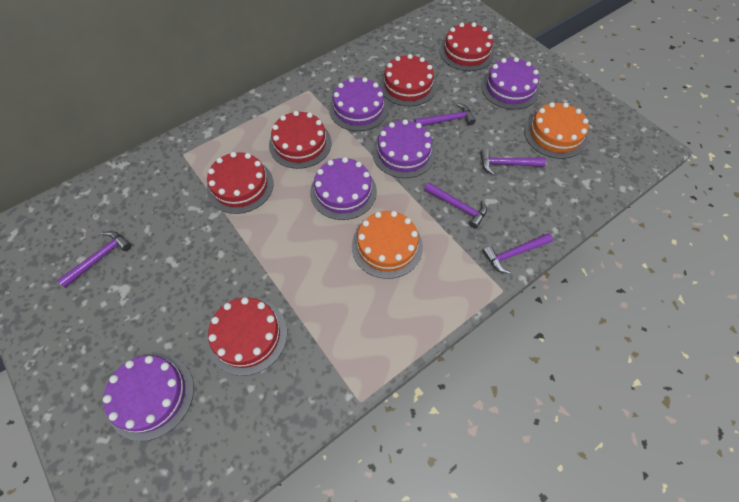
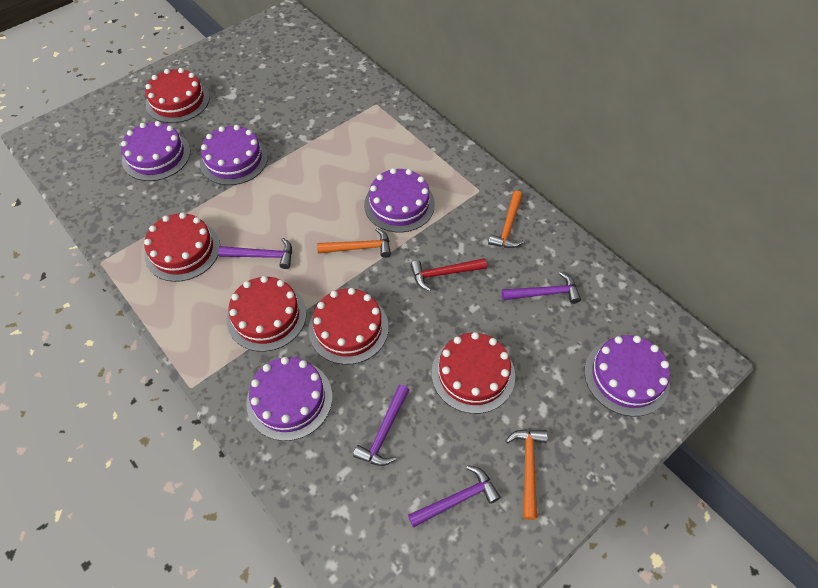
orange cake: [352,211,423,279] [524,102,589,159] = 2 -> none = 0
orange hammer: none = 0 -> [317,228,391,258] [488,191,524,248] [506,429,548,520] = 3
purple hammer: [57,231,132,288] [414,103,476,126] [424,183,487,229] [480,148,546,175] [483,233,553,274] = 5 -> [218,238,292,269] [353,385,409,466] [408,465,501,528] [502,272,581,304] = 4
red hammer: none = 0 -> [410,258,487,291] = 1

